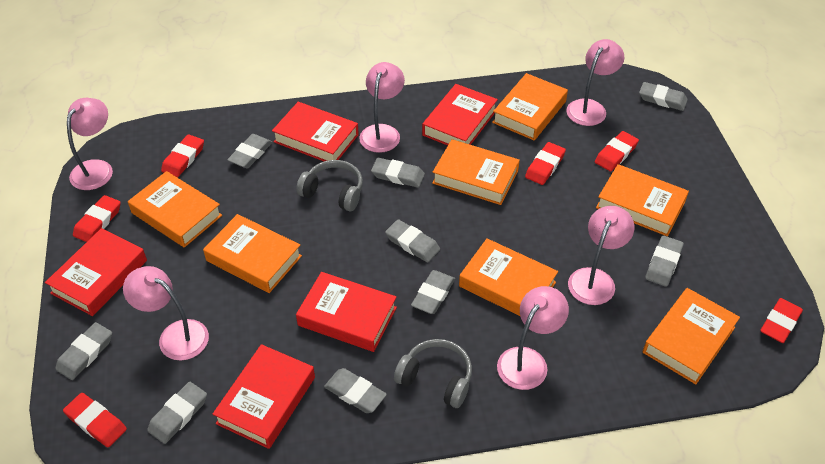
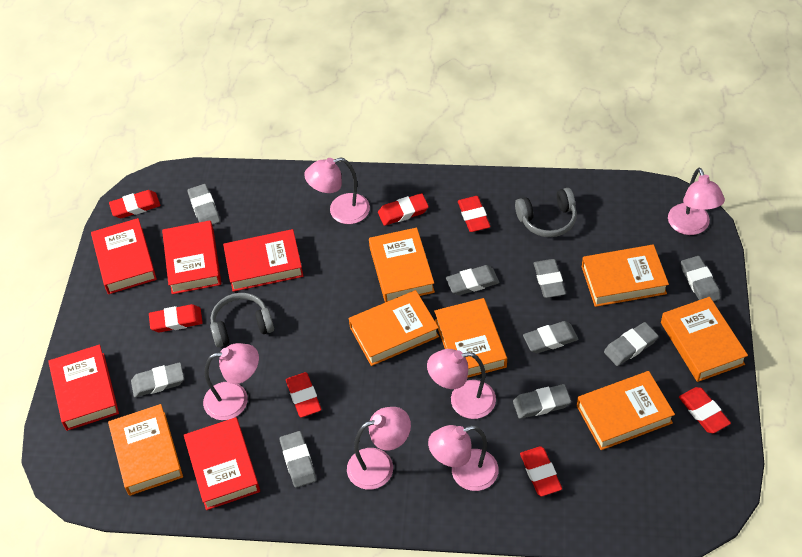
red eraser: [63,393,127,447] [73,195,121,242] [161,134,204,177] [525,142,566,185] [595,131,639,171] [760,298,803,343] = 6 -> [109,190,160,218] [149,304,203,332] [286,372,321,417] [378,193,429,226] [458,196,491,232] [520,446,562,496] [679,387,731,433] = 7

